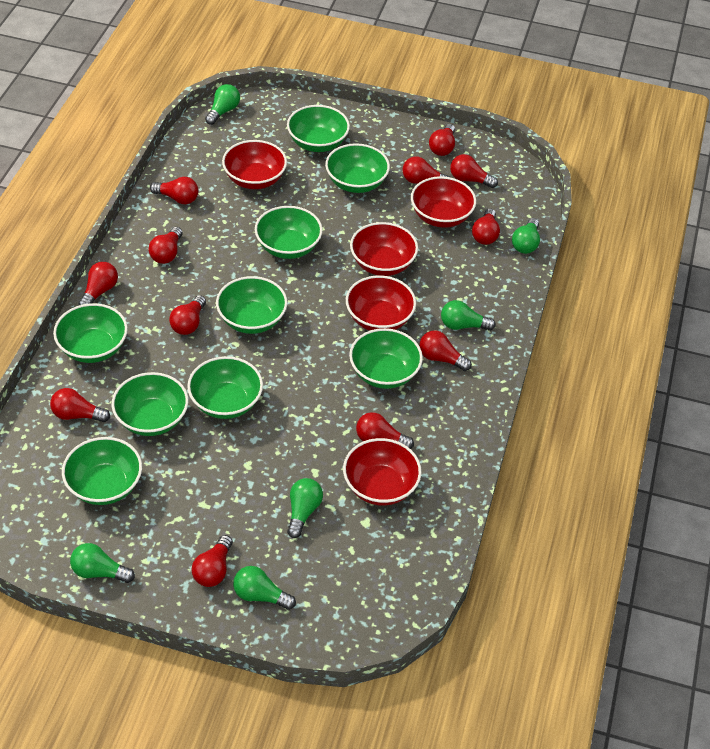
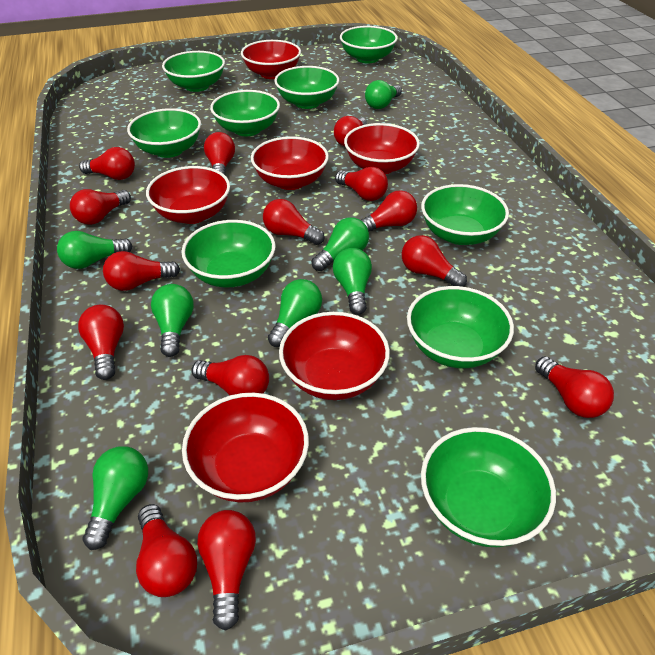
green light bulb: [70,543,135,583] [205,84,240,125] [233,566,296,610] [287,478,323,538] [441,300,496,331] [512,218,540,254] = 6 -> [57,231,133,269] [83,446,148,550] [151,284,194,357] [268,279,322,347] [312,218,369,271] [333,248,372,315] [365,80,402,109] = 7
red bowl: [222,140,287,189] [343,438,422,506] [346,275,416,331] [350,222,418,276] [411,176,476,228] = 5 -> [146,166,230,224] [182,393,309,503] [241,40,301,79] [251,136,329,190] [279,312,390,400] [344,123,420,174] = 6
red light bulb: [50,388,110,422] [78,262,118,305] [148,227,183,264] [150,177,198,204] [169,295,206,335] [192,535,233,587] [356,412,414,449] [403,157,451,184] [419,330,472,371] [429,124,455,156] [450,154,498,188] [472,208,500,245] = 12 -> [70,189,131,225] [78,305,124,380] [79,147,135,180] [103,251,180,291] [136,504,197,597] [192,355,269,395] [197,510,256,631] [204,132,235,175] [263,199,325,245] [334,116,367,146] [335,167,388,201] [361,190,417,231] [402,235,467,287] [535,356,614,418] = 14

